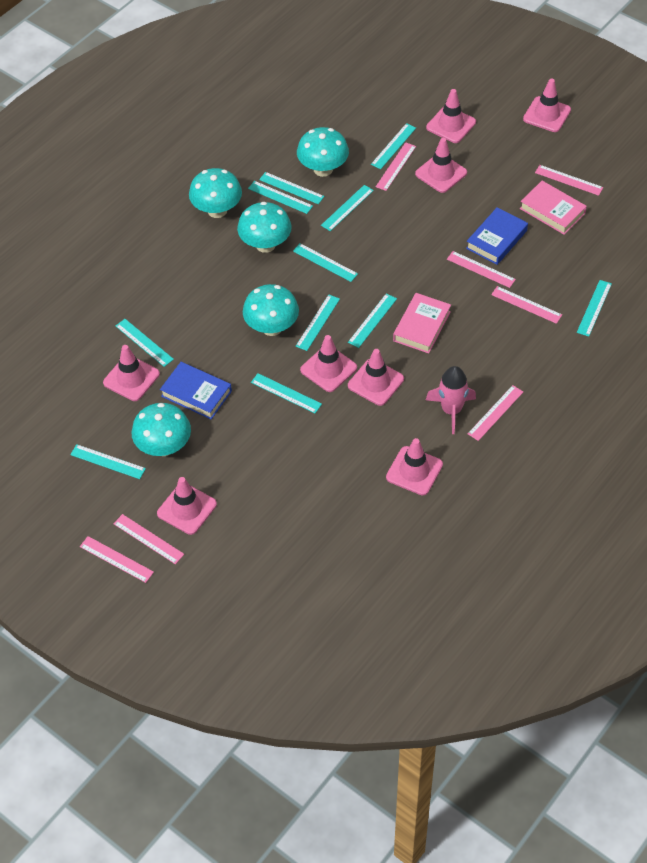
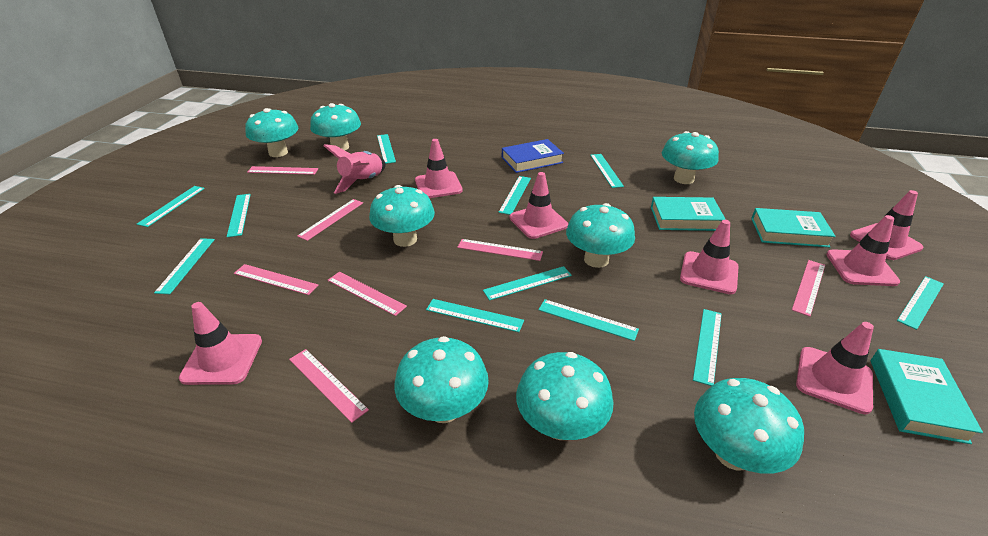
blue book: [160,362,232,419] [466,207,528,265] = 2 -> [502,139,564,173] = 1
pink book: [393,293,451,354] [520,181,587,235] = 2 -> none = 0
pink traffic cone: [103,345,160,401] [157,477,217,535] [300,335,357,392] [348,349,404,406] [386,438,443,496] [415,138,467,193] [426,89,476,143] [523,79,571,132] = 8 -> [179,302,262,385] [415,139,463,198] [509,172,568,239] [680,220,739,294] [796,322,874,414] [826,215,900,286] [850,190,923,260] = 7
turquoise book: none = 0 -> [651,197,726,231] [751,208,836,247] [871,349,983,444] = 3
turquoise mushroom: [132,403,191,456] [189,168,242,218] [237,202,292,253] [243,284,299,336] [297,127,349,177] = 5 -> [245,108,298,157] [310,103,361,150] [369,185,435,247] [394,336,489,423] [516,352,614,440] [566,203,635,268] [662,131,719,184] [694,378,804,474] = 8

